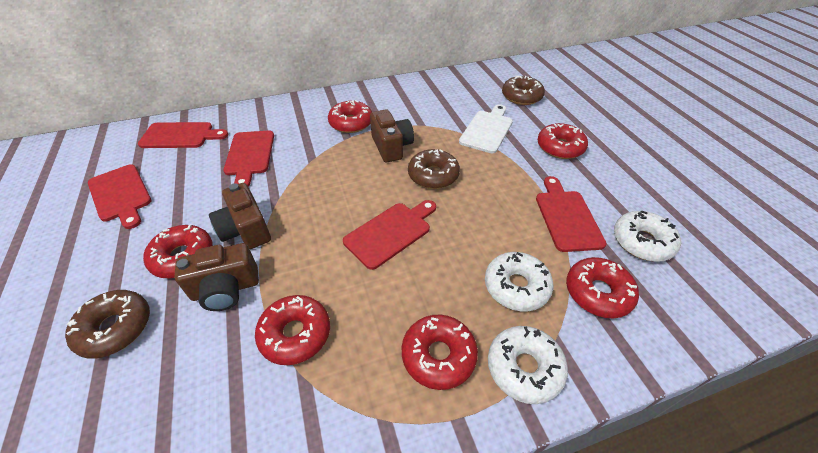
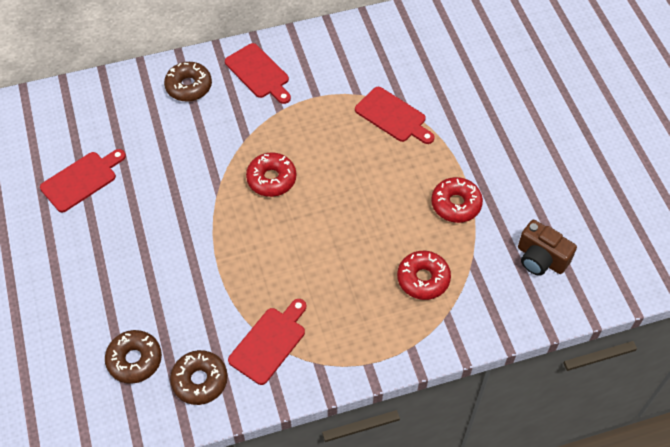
brown camera: [174,243,259,311] [209,183,271,249] [370,110,414,162] = 3 -> [518,220,577,276] = 1
red cutting board: [88,164,151,229] [138,122,228,148] [223,131,274,187] [343,200,436,270] [536,176,607,252] = 5 -> [40,149,126,212] [225,43,291,104] [228,299,306,385] [355,87,434,144] = 4
red donut: [143,224,213,278] [255,295,330,365] [328,100,372,133] [402,315,478,390] [538,123,588,159] [566,257,639,318] = 6 -> [246,152,296,197] [397,251,451,300] [431,177,483,223] = 3
white cutting board: [459,104,513,153] = 1 -> none = 0
white donut: [485,252,553,311] [488,326,568,404] [614,210,681,262] = 3 -> none = 0

